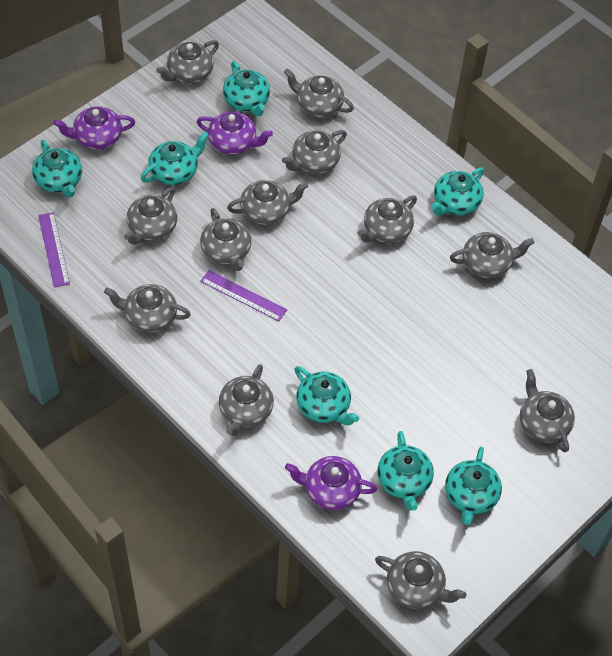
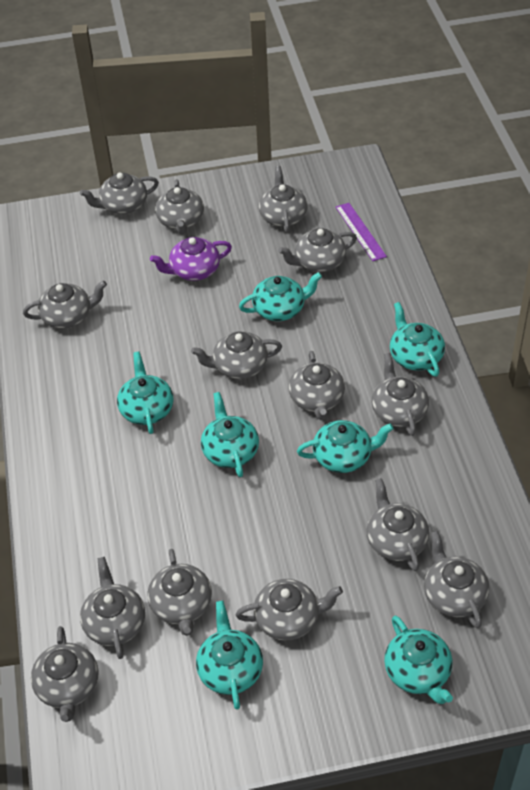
grey teapot: [104,284,191,333] [124,187,177,245] [156,40,219,83] [200,208,251,271] [219,364,274,436] [227,180,308,225] [282,130,347,174] [284,68,354,117] [358,195,417,243] [375,551,466,609] [450,232,535,278] [520,369,575,452] = 12 -> [23,280,107,328] [31,626,98,722] [80,173,159,214] [80,557,145,659] [148,549,212,636] [155,179,204,234] [191,331,282,379] [236,579,343,641] [259,166,308,233] [278,228,357,272] [289,351,345,420] [366,478,429,571] [372,353,429,436] [424,531,489,628] = 14
purple ruler: [38,212,70,288] [200,270,287,321] = 2 -> [336,203,387,261] = 1
purple teapot: [53,106,135,150] [196,111,273,154] [285,456,377,510] = 3 -> [150,237,232,281] = 1

